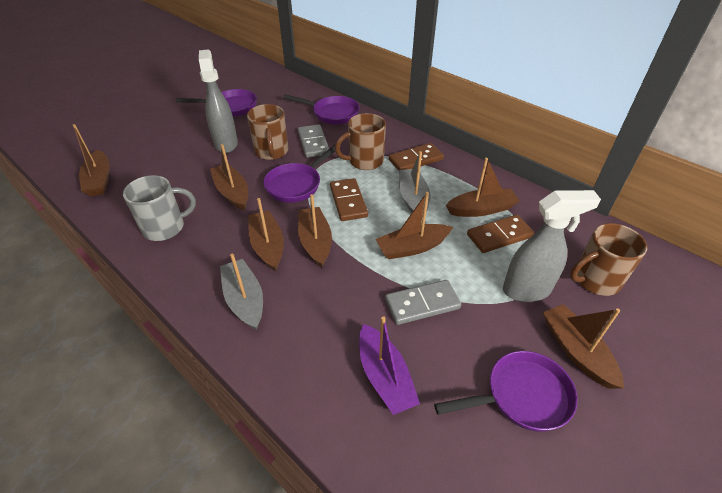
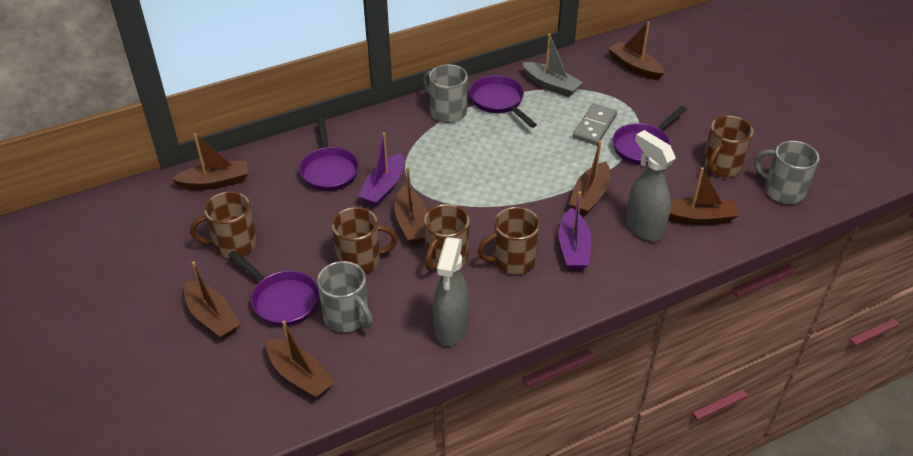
brown domino: [330,178,368,221] [389,143,444,171] [467,215,534,253] = 3 -> none = 0
brown mug: [247,104,288,160] [335,113,386,170] [570,223,647,296] = 3 -> [190,191,257,258] [332,207,398,274] [424,204,470,271] [477,207,540,274] [703,115,753,177] = 5
grey boat: [220,253,263,330] [399,151,431,217] = 2 -> [522,34,583,97] = 1
grey domino: [298,124,329,158] [385,280,461,325] = 2 -> [573,104,617,145] = 1
grey mug: [123,175,196,241] = 1 -> [317,261,373,332] [423,64,468,123] [754,141,819,204] = 3
purple boat: [359,317,420,415] = 1 -> [358,132,404,206] [559,191,592,269] = 2

